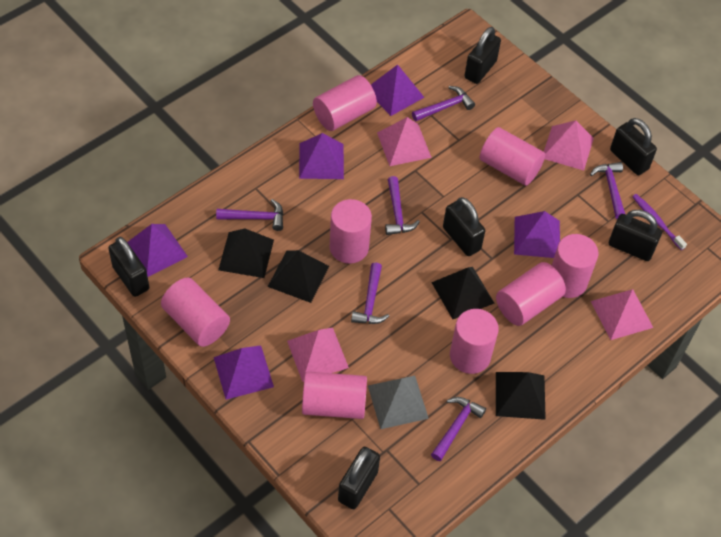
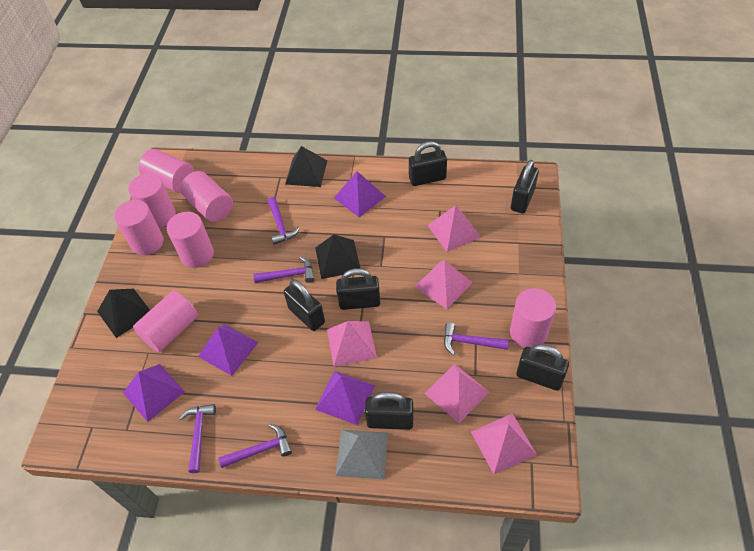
black pyramid: [218,228,274,278] [268,250,329,303] [431,267,495,319] [496,372,546,420] = 4 -> [97,289,150,338] [285,146,327,187] [315,234,360,279] = 3
pink cylinder: [161,278,230,347] [302,372,367,419] [313,75,377,131] [330,199,372,264] [450,309,499,374] [480,127,545,186] [496,262,566,326] [552,234,598,298] = 8 -> [114,200,164,255] [128,173,176,228] [133,290,198,352] [139,149,194,193] [167,212,214,268] [180,171,233,222] [510,288,556,348] = 7
pink pyramid: [287,328,349,382] [377,117,432,166] [544,120,594,171] [591,289,653,340] = 4 -> [327,321,377,367] [415,260,473,309] [424,364,489,423] [427,205,481,252] [471,413,537,474] = 5
purple hammer: [216,199,283,231] [351,263,389,324] [385,176,420,235] [412,86,475,121] [431,397,486,461] [590,162,625,219] = 6 -> [179,404,216,473] [218,424,292,468] [253,256,315,283] [268,197,300,245] [444,322,509,355] = 5
purple pyramid: [127,224,188,277] [214,345,274,400] [299,133,344,179] [371,64,424,116] [514,211,560,258] = 5 -> [123,364,185,422] [198,324,258,376] [315,371,375,425] [334,171,386,217] = 4
purple toothbrush: [632,194,687,250] = 1 -> none = 0

